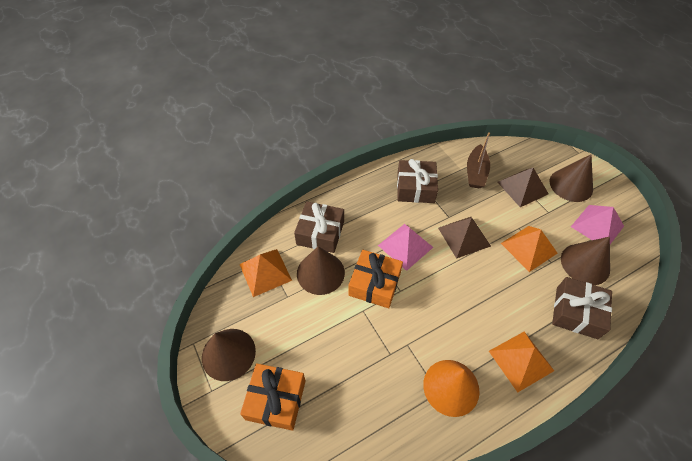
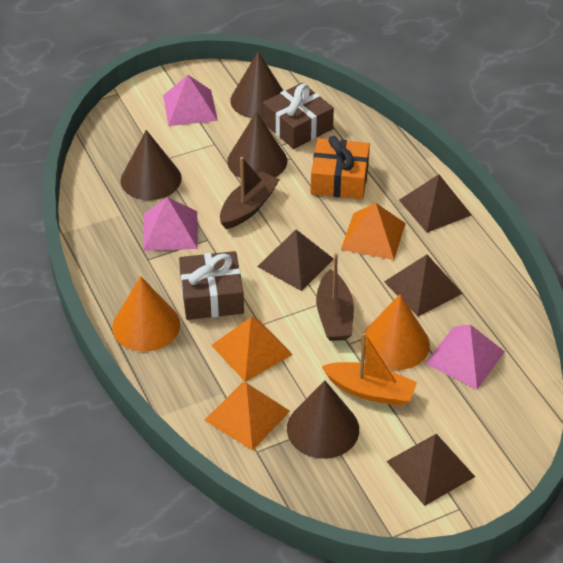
brown boat: [467,132,490,188] = 1 -> [220,157,279,229] [316,253,354,341] = 2
brown gift: [294,201,344,253] [397,159,438,203] [552,277,612,339] = 3 -> [179,251,244,320] [263,83,334,149] = 2
brown pyramid: [438,217,491,259] [498,168,549,207] = 2 -> [257,230,334,291] [384,255,463,316] [386,434,475,506] [399,174,472,233] = 4
orange boat: none = 0 -> [321,333,417,406] = 1
orange cone: [423,360,479,417] = 1 -> [112,276,180,352] [361,294,430,370] = 2
orange gift: [240,363,306,431] [348,250,403,308] = 2 -> [311,136,370,199] = 1
pink pyramid: [378,224,433,271] [571,205,624,244] = 2 -> [143,197,198,251] [163,75,218,126] [425,324,505,389] = 3

